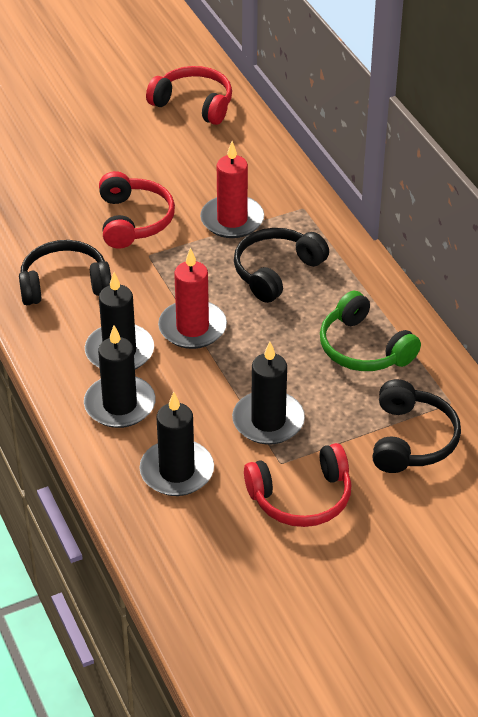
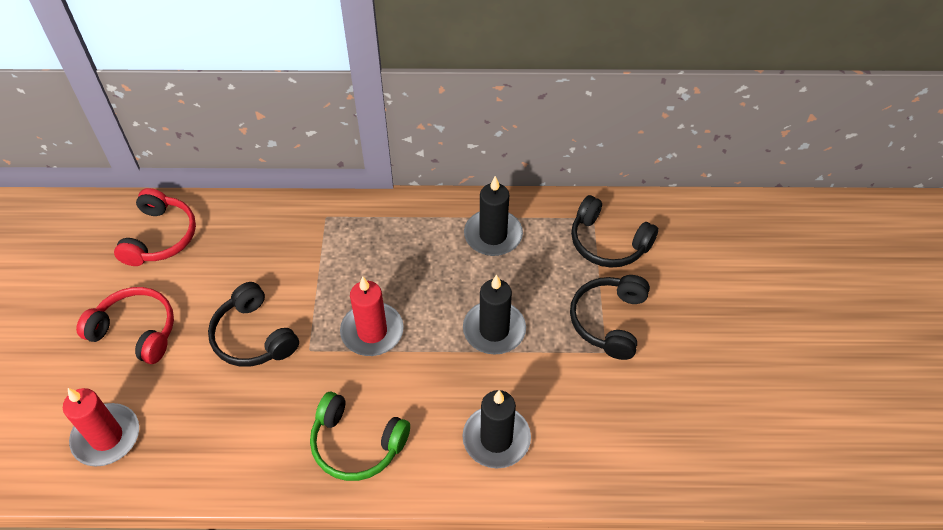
black candle: [84,325,156,428] [85,272,154,369] [139,392,214,496] [232,342,305,445] = 4 -> [462,390,531,468] [463,274,526,355] [464,176,523,256] = 3
red headphones: [99,171,175,249] [146,66,232,125] [244,443,351,527] = 3 -> [76,287,174,364] [114,188,196,266] = 2

